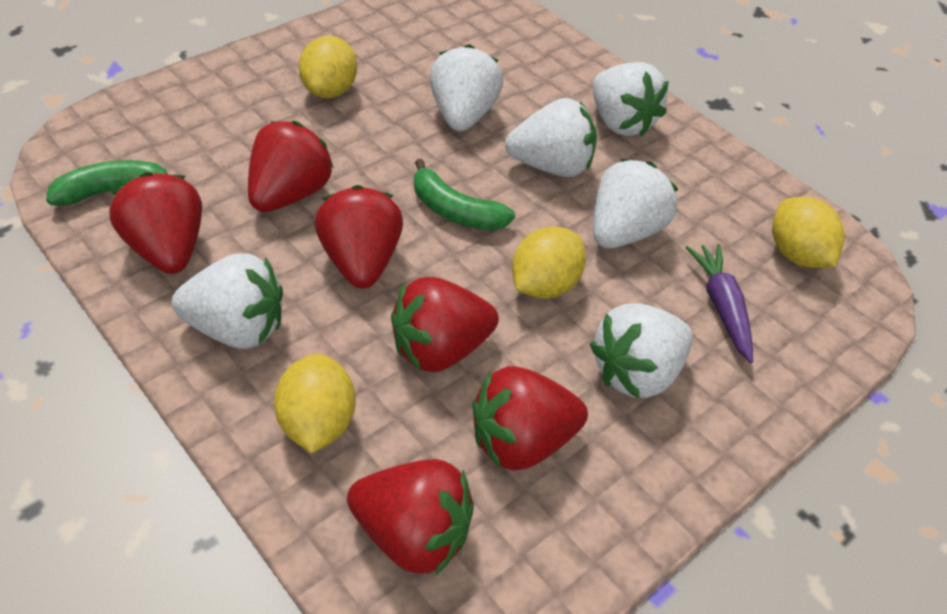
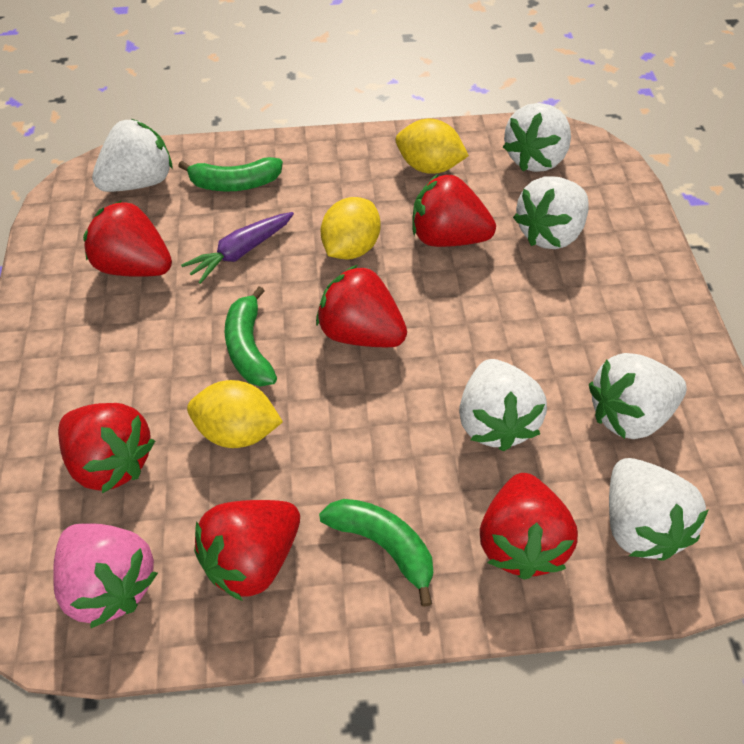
green banana: [46,160,168,206] [414,159,515,230] = 2 -> [178,157,283,192] [225,286,277,387] [319,499,433,607] = 3
pink strawberry: none = 0 -> [53,523,158,628] = 1
yellow lemon: [274,353,356,454] [299,36,357,98] [512,226,586,299] [772,197,845,268] = 4 -> [187,380,283,448] [320,197,381,259] [396,119,469,174] = 3

